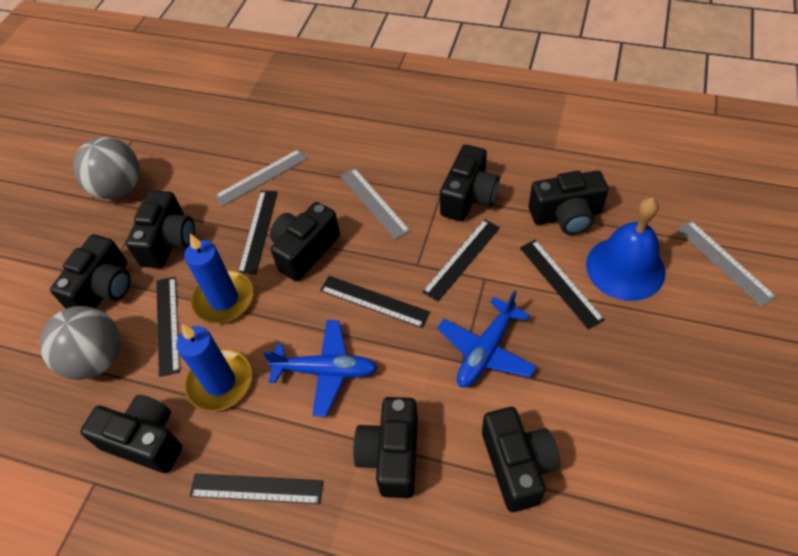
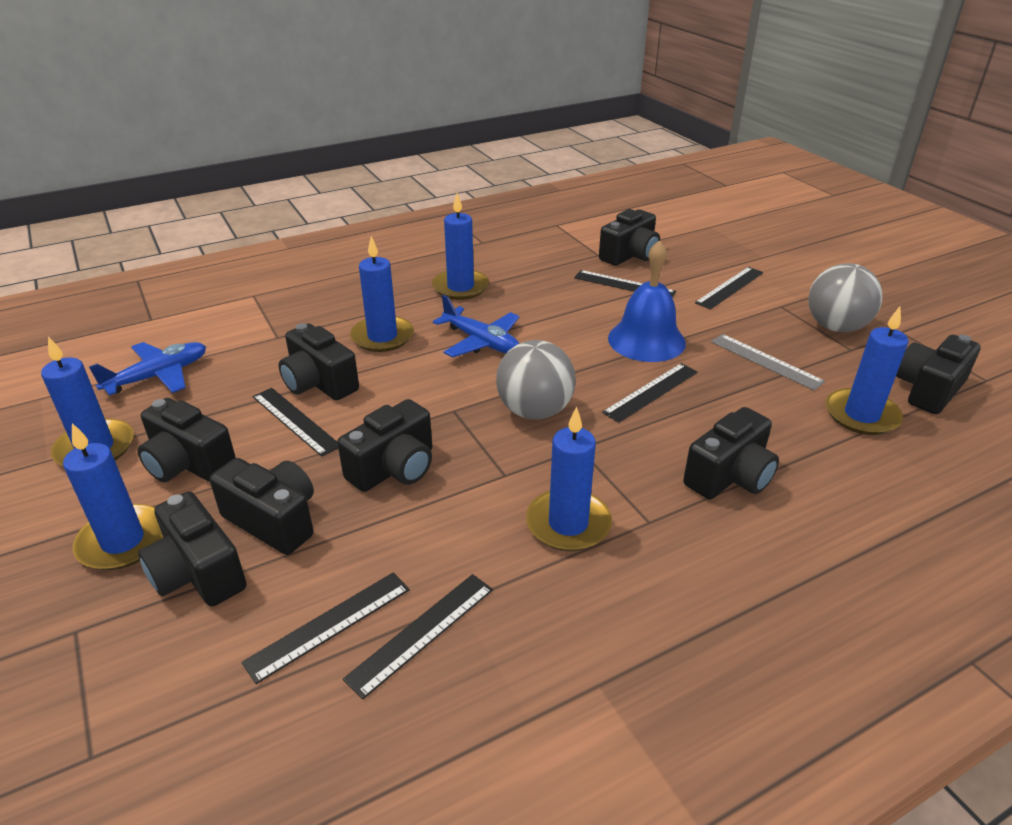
blue candle: [176,324,252,411] [184,234,254,323] = 2 -> [41,336,134,466] [63,423,163,570] [350,236,414,352] [432,193,489,300] [526,406,612,551] [826,307,908,435] = 6
grey ruler: [214,149,308,206] [340,168,410,240] [677,220,776,307] = 3 -> [711,334,825,390] = 1

